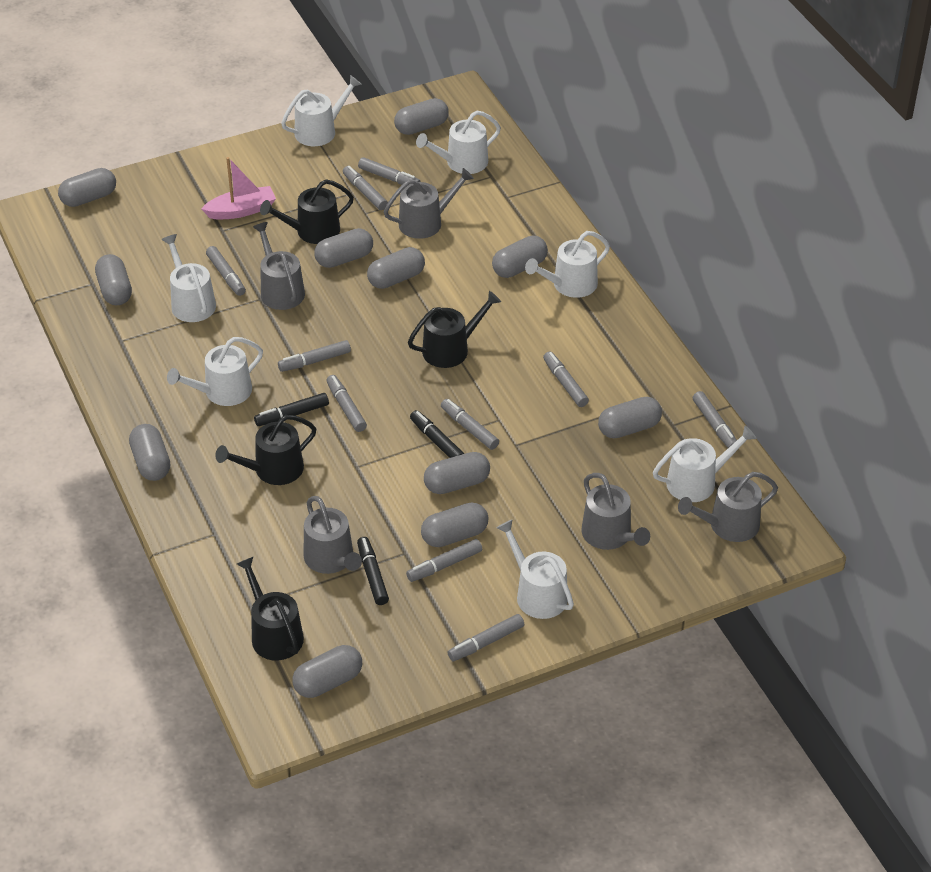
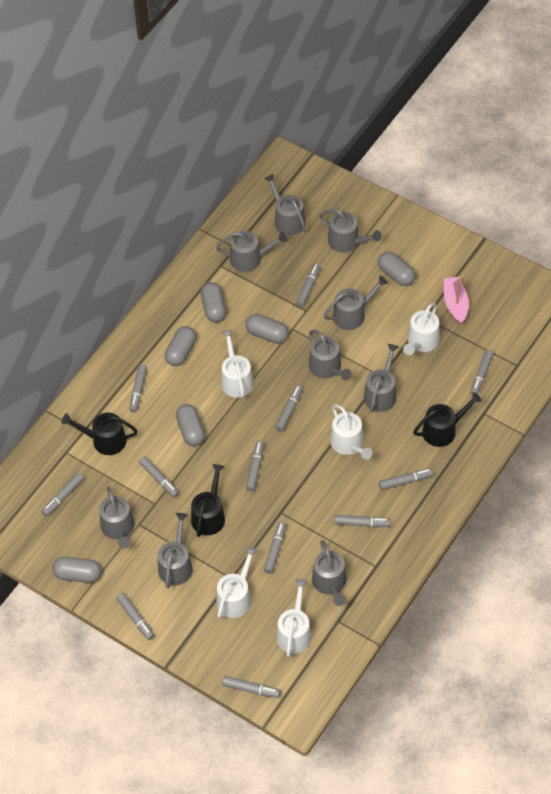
black marker: [254,393,329,426] [357,537,389,605] [410,410,465,458] = 3 -> none = 0
black watering can: [215,415,317,485] [237,557,304,661] [260,179,354,244] [408,291,501,368] = 4 -> [61,413,137,455] [191,464,225,537] [413,392,482,447] = 3
grey capsule: [58,168,116,207] [95,254,132,305] [129,424,170,481] [292,645,362,698] [314,228,373,268] [367,247,425,289] [394,98,449,135] [421,503,488,547] [424,452,490,494] [492,236,548,278] [598,397,662,438] = 11 -> [52,557,101,583] [165,326,196,366] [176,404,205,446] [201,282,226,323] [245,314,289,344] [378,251,416,286] = 6
grey marker: [206,246,246,296] [278,340,351,372] [326,375,367,432] [343,166,388,210] [358,157,421,185] [406,539,482,582] [441,399,499,450] [448,614,524,661] [543,351,589,407] [692,391,737,448] = 10 -> [42,473,84,516] [116,593,154,640] [129,364,147,412] [139,456,179,498] [222,676,281,698] [246,441,264,491] [264,522,286,574] [275,385,303,432] [296,264,320,307] [334,515,391,527] [379,468,433,490] [470,350,494,395] = 12
grey watering can: [253,222,305,310] [303,496,362,574] [384,168,474,239] [581,473,650,550] [678,472,778,542] = 5 -> [99,486,135,549] [158,513,193,588] [216,231,287,272] [264,174,306,235] [309,330,352,381] [312,540,347,606] [320,209,381,253] [324,276,388,330] [364,344,399,412] = 9
white watering can: [162,234,216,322] [167,337,263,406] [281,75,362,146] [416,111,501,174] [496,519,574,619] [525,231,610,298] [653,426,756,502] = 7 -> [216,546,258,619] [221,330,254,398] [276,579,312,657] [330,404,373,460] [403,303,440,355] = 5

